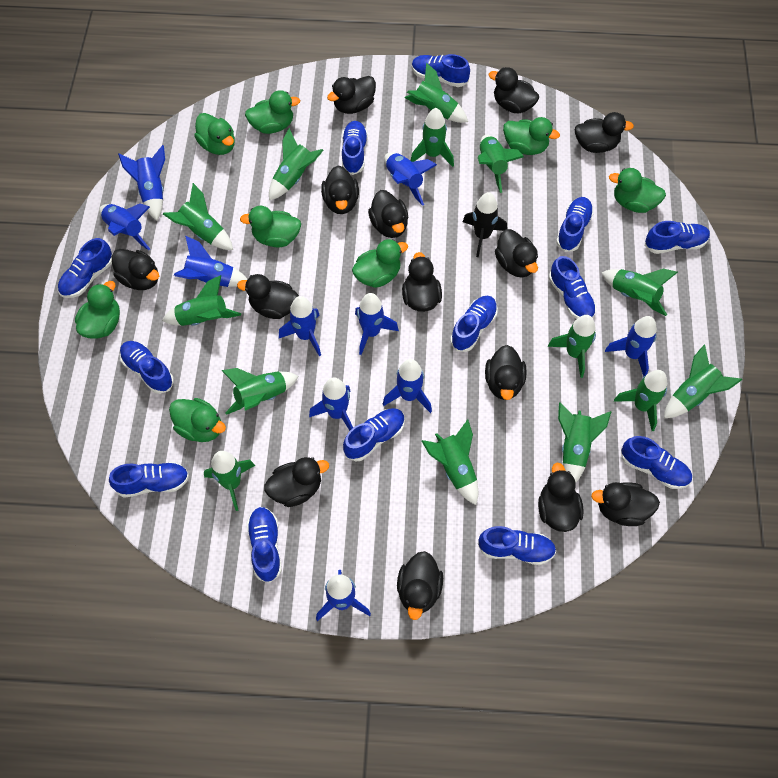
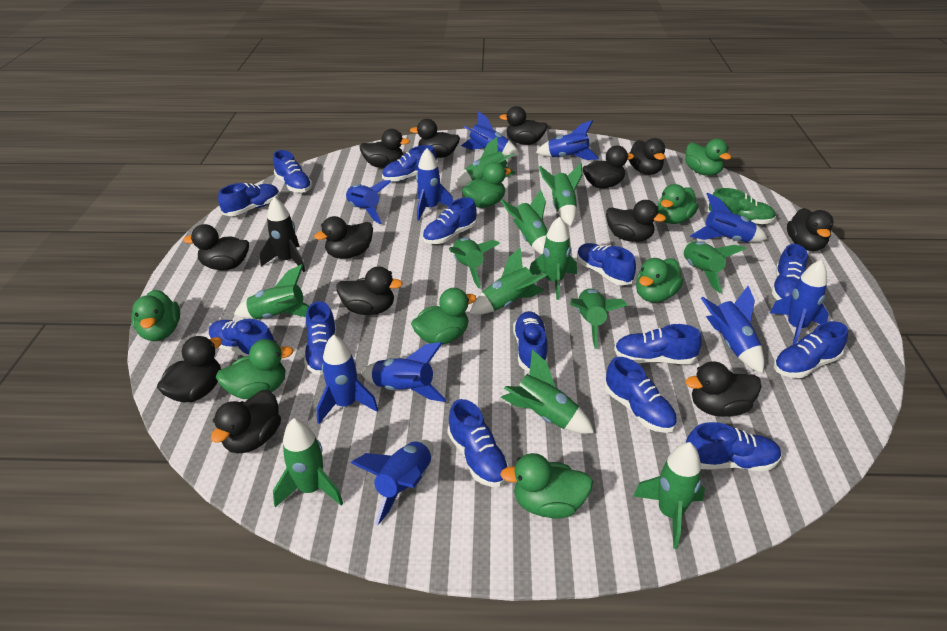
black duck: [112,249,159,290] [237,274,299,319] [264,457,329,507] [321,165,359,214] [327,76,376,114] [368,190,408,238] [397,551,443,620] [402,252,442,312] [485,345,527,400] [489,67,539,113] [495,229,538,278] [538,462,584,532] [575,112,634,153] [591,482,660,526] = 14 -> [157,336,222,402] [183,224,249,270] [211,390,281,453] [314,216,373,259] [336,266,403,315] [360,129,410,168] [410,119,460,158] [499,106,548,145] [582,146,634,188] [606,200,666,242] [629,138,665,175] [685,361,761,417] [787,208,834,251] = 13
blue shoe: [58,238,112,298] [109,462,189,498] [120,341,174,394] [247,507,282,583] [342,121,368,175] [343,408,405,461] [412,54,470,87] [450,296,498,352] [478,526,556,565] [549,256,596,319] [556,197,594,252] [621,436,692,489] [645,221,710,254] = 13 -> [208,319,274,356] [218,183,280,216] [273,150,312,193] [304,301,337,375] [382,145,436,182] [422,197,477,244] [447,399,509,487] [513,311,548,371] [577,243,636,285] [604,357,677,433] [614,324,702,364] [686,422,782,471] [772,244,808,300] [774,321,848,378] = 14
green rocket: [162,275,241,326] [163,183,233,250] [204,451,255,511] [221,368,299,415] [269,128,324,200] [405,62,468,123] [411,108,454,167] [421,419,478,505] [478,135,524,193] [548,315,596,378] [558,403,611,482] [601,269,678,316] [614,370,667,431] [664,345,742,418] = 14 -> [234,264,309,319] [273,418,343,507] [449,237,500,288] [454,137,515,187] [469,247,547,315] [500,190,548,255] [501,350,594,434] [529,216,577,300] [539,163,582,226] [570,288,627,349] [633,442,705,549] [682,241,746,293] = 12
green shoe: none = 0 -> [708,188,776,224] = 1

